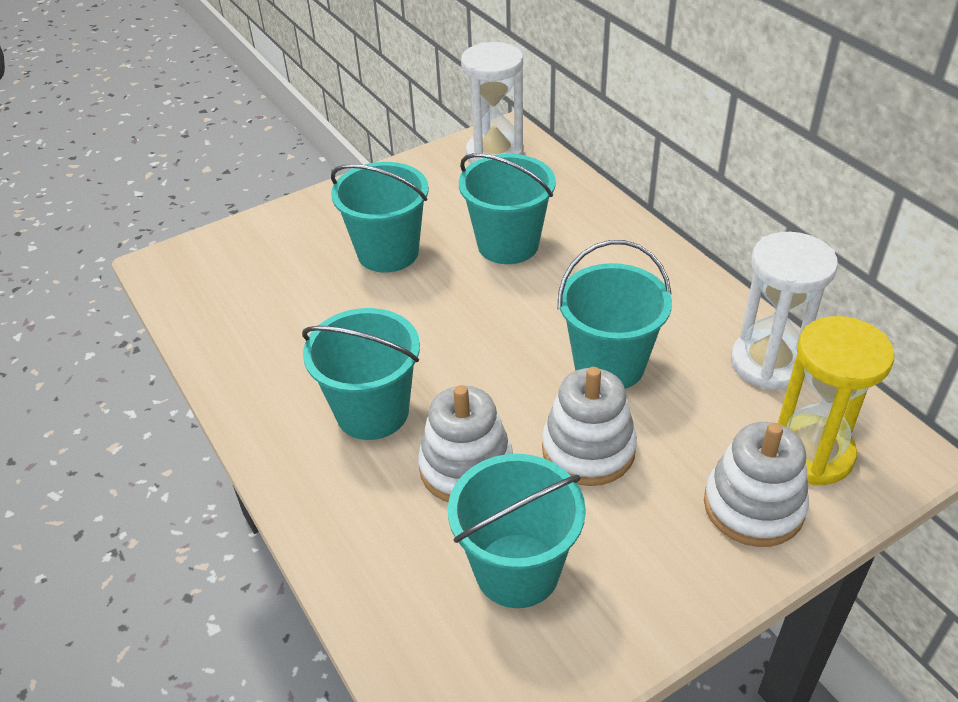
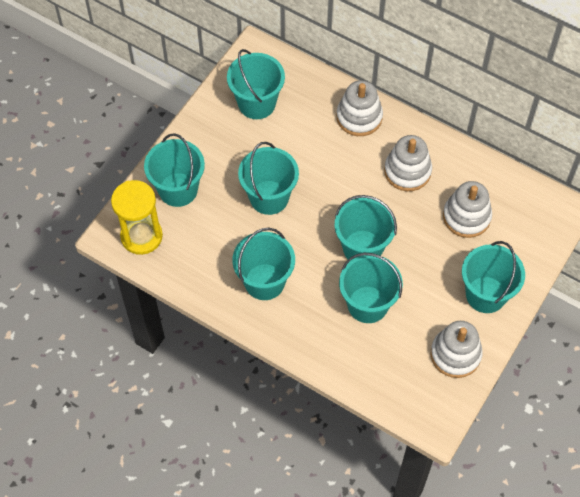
turquoise bucket: [302,308,420,440] [331,162,429,272] [448,454,586,608] [459,153,556,264] [558,240,672,389] = 5 -> [144,133,205,207] [227,49,285,119] [232,228,295,300] [238,142,299,215] [334,195,397,259] [339,253,403,323] [462,241,525,313] = 7
white hourglass: [461,42,524,164] [731,232,838,390] = 2 -> none = 0
white stacking toy: [418,385,513,502] [542,367,637,486] [704,422,809,547] = 3 -> [336,80,383,136] [384,135,432,191] [431,321,483,378] [443,181,492,238] = 4

